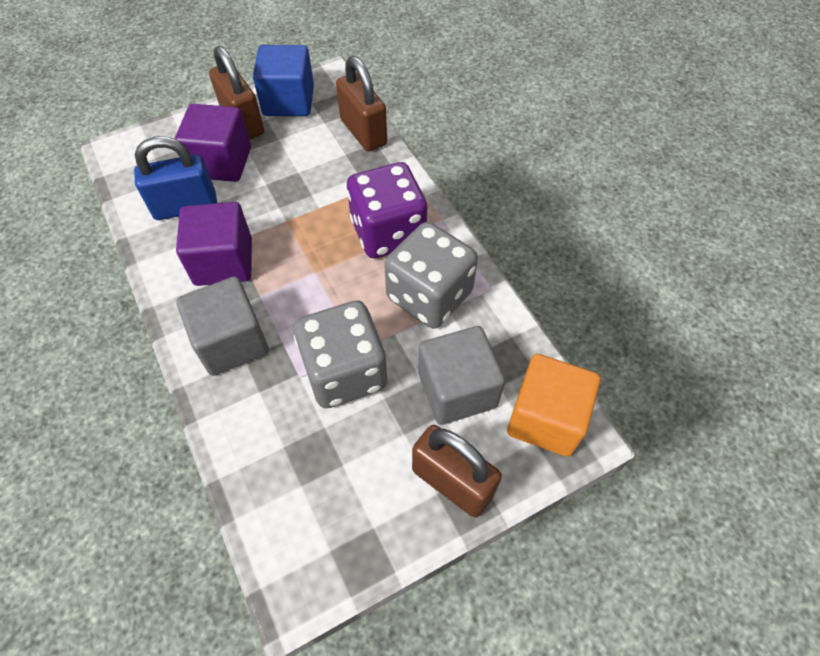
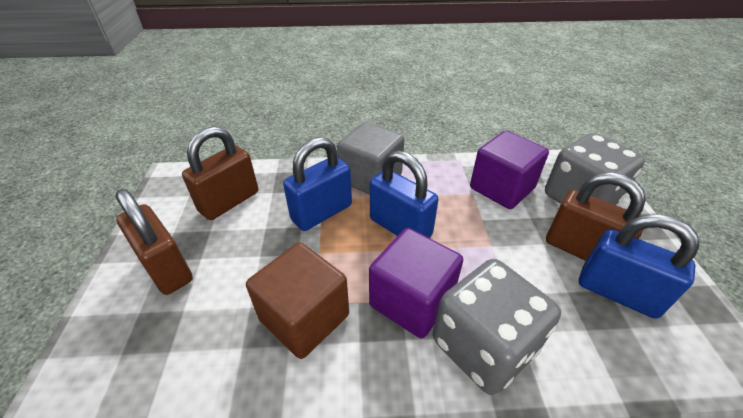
blue cube: [253,45,314,116] = 1 -> none = 0
blue padlock: [134,136,217,220] = 1 -> [283,137,352,231] [370,150,439,238] [579,214,699,319] = 3
brown cube: none = 0 -> [246,242,349,359] = 1
grey cube: [176,276,269,376] [418,326,505,425] = 2 -> [337,122,404,195] = 1
orange cube: [507,354,600,457] = 1 -> none = 0
purple dice: [347,162,427,258] = 1 -> none = 0

